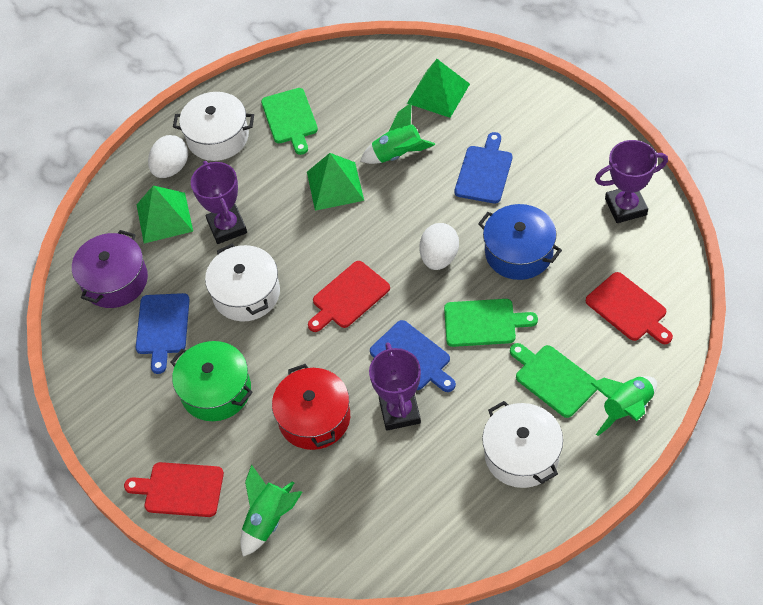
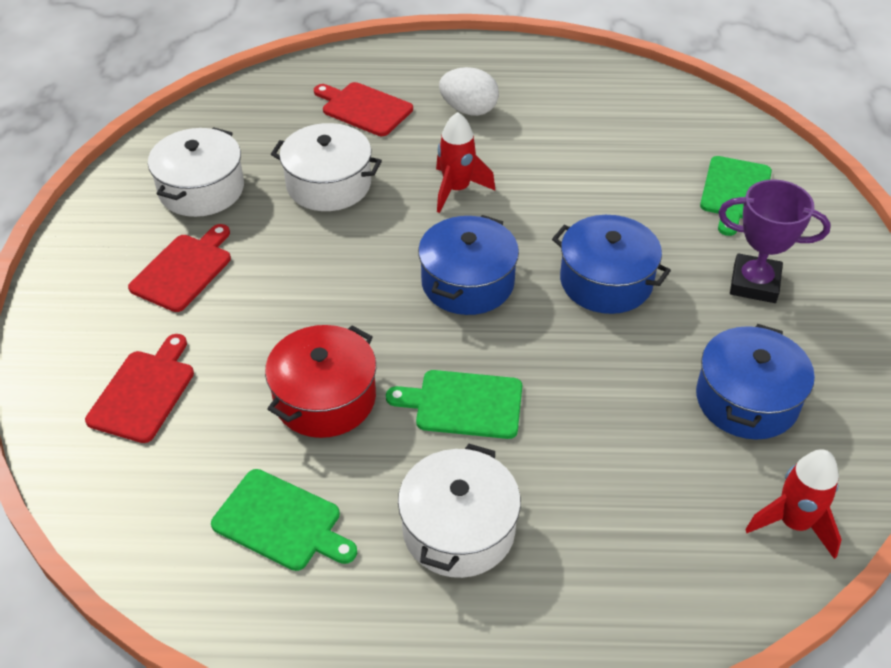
blue cutting board: [136,293,190,374] [370,320,456,392] [454,132,512,204] = 3 -> none = 0
blue pot: [478,204,562,280] = 1 -> [418,215,519,315] [552,215,671,314] [696,324,815,440] = 3
green pot: [171,341,253,421] = 1 -> none = 0
green pyramid: [137,186,193,243] [307,153,364,211] [407,59,470,118] = 3 -> none = 0
green rocket: [240,464,302,557] [360,103,435,164] [590,376,657,436] = 3 -> none = 0
purple pot: [72,230,148,308] = 1 -> none = 0
purple trophy: [191,161,247,244] [369,342,421,431] [595,140,668,223] = 3 -> [718,179,831,303] = 1
red rocket: none = 0 -> [436,112,495,213] [745,449,842,559] = 2
white egg: [148,135,188,178] [420,223,459,270] = 2 -> [439,67,499,116] = 1

